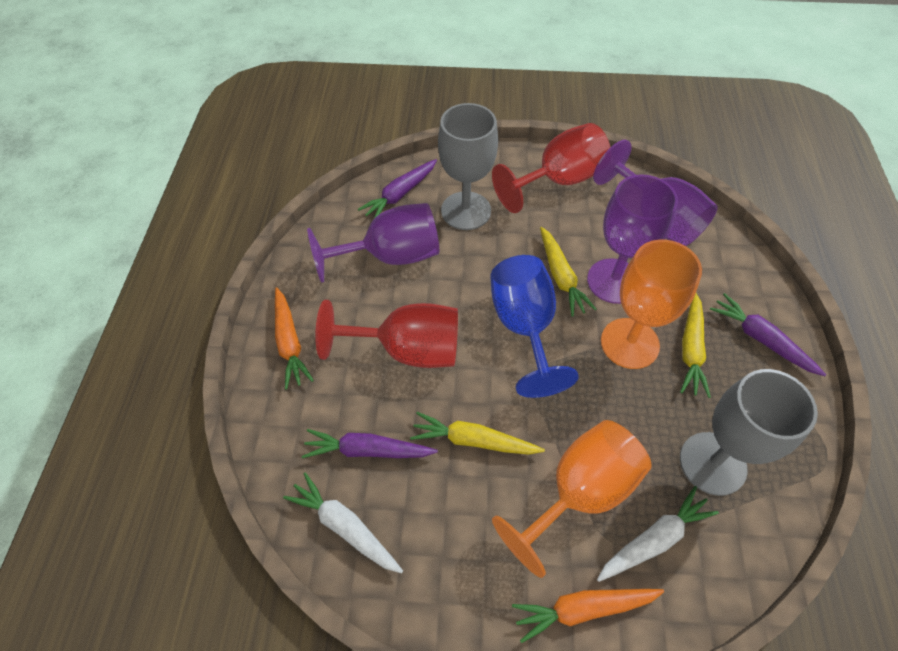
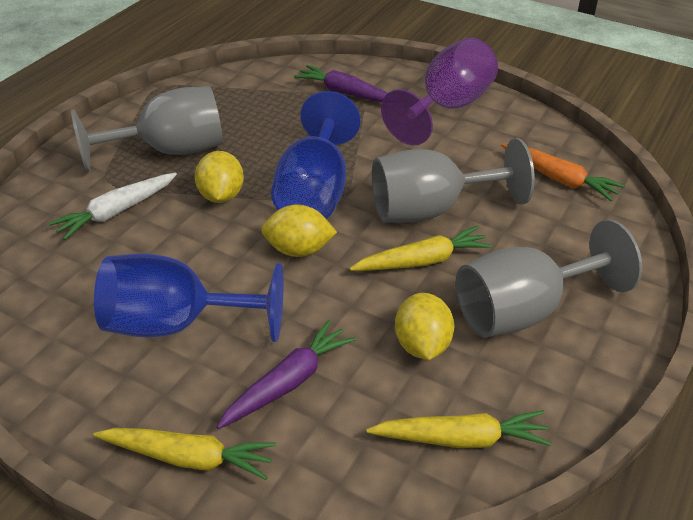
blue goblet: [490,255,579,398] = 1 -> [94,254,284,342] [271,91,361,219] = 2
grey goblet: [438,103,498,230] [680,369,818,496] = 2 -> [71,86,223,172] [372,138,535,223] [456,220,642,338] = 3
orange carrot: [275,287,314,390] [512,589,664,643] = 2 -> [501,143,625,201] = 1
orange goblet: [492,420,652,578] [601,240,702,369] = 2 -> none = 0
purple carrot: [302,429,438,458] [358,159,437,218] [710,293,826,376] = 3 -> [217,320,356,429] [294,65,388,102] = 2
purple goblet: [307,203,439,283] [587,174,678,304] [593,140,718,246] = 3 -> [381,37,498,145] = 1
red goblet: [315,300,458,368] [492,123,611,213] = 2 -> none = 0
white carrot: [283,473,403,573] [597,486,719,582] = 2 -> [49,172,177,240] = 1
yellow lemon: none = 0 -> [194,151,244,203] [261,204,337,257] [395,293,454,360] = 3

